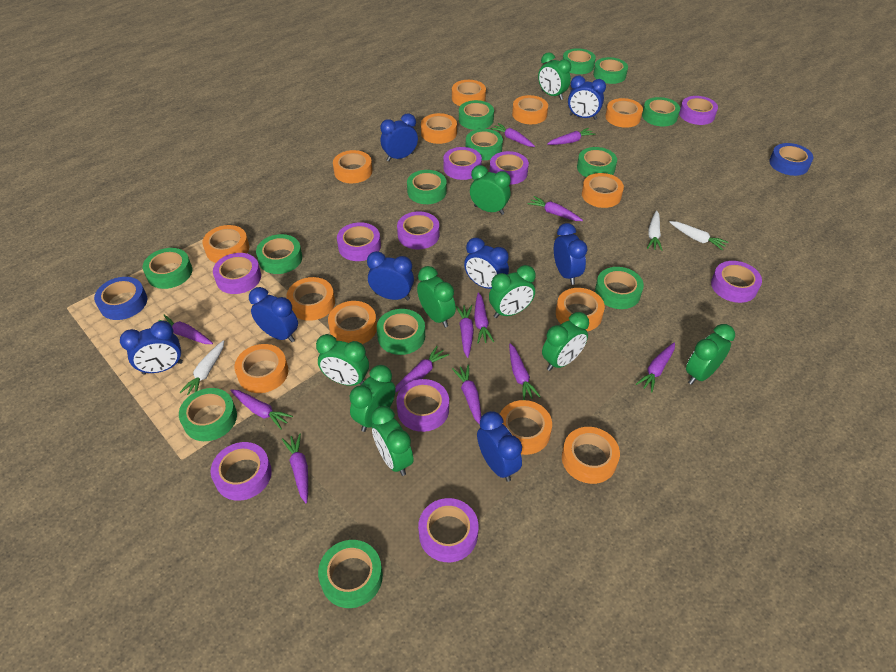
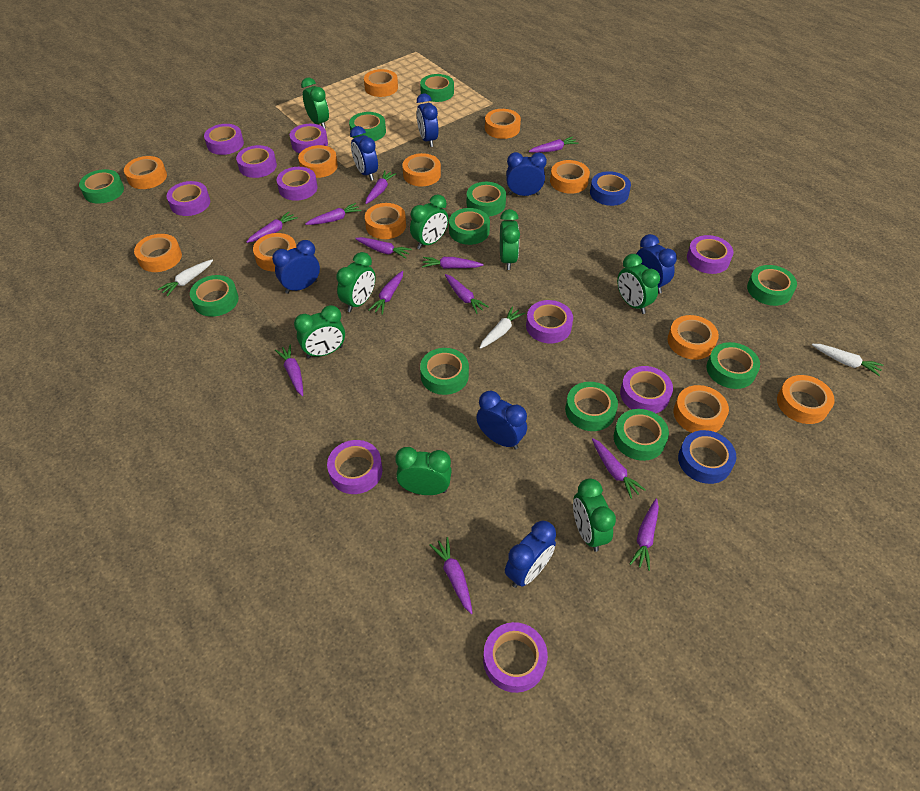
blue clock: [120,321,183,375] [249,287,298,342] [367,251,414,300] [380,114,418,162] [464,238,509,289] [477,411,522,482] [554,223,587,285] [568,76,606,120] = 8 -> [272,240,320,294] [350,126,378,181] [417,93,439,147] [476,391,527,449] [505,521,556,588] [506,152,547,196] [636,234,677,294] = 7
green clock: [316,334,369,386] [350,365,395,432] [371,406,414,476] [417,266,456,328] [470,165,511,215] [489,265,536,318] [538,52,571,100] [542,312,589,371] [686,324,735,385] = 9 -> [294,305,345,358] [301,78,329,128] [336,252,376,312] [395,447,452,495] [410,195,449,249] [500,209,520,270] [573,478,616,552] [617,254,660,314] = 8
green tape: [143,248,192,289] [179,388,237,441] [256,234,302,274] [318,540,383,608] [377,309,425,355] [407,170,447,204] [459,100,494,130] [466,129,503,160] [563,48,596,74] [577,147,617,177] [593,57,628,84] [595,267,644,309] [642,97,680,126] = 13 -> [79,169,124,204] [190,275,239,317] [349,112,386,141] [420,74,454,102] [420,348,469,395] [449,208,490,245] [467,182,506,216] [565,382,618,431] [614,409,669,461] [706,342,760,389] [747,265,797,306] = 11
orange tape: [202,225,249,263] [234,344,288,393] [287,277,335,321] [328,301,377,344] [333,150,372,183] [421,113,457,144] [452,80,486,106] [500,400,552,455] [512,95,548,124] [556,288,605,331] [562,427,620,484] [582,173,624,208] [605,98,643,128] = 13 -> [124,156,167,189] [134,234,182,272] [253,233,297,271] [298,145,338,178] [364,69,398,97] [365,203,406,239] [402,153,441,186] [485,109,521,139] [550,160,590,194] [668,315,719,360] [674,385,729,433] [777,375,835,424] = 12

